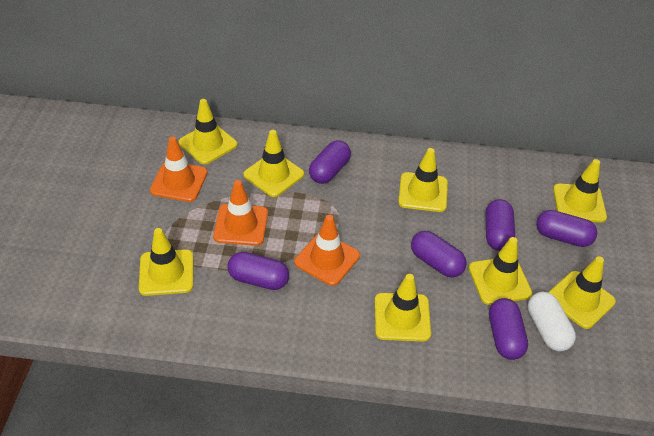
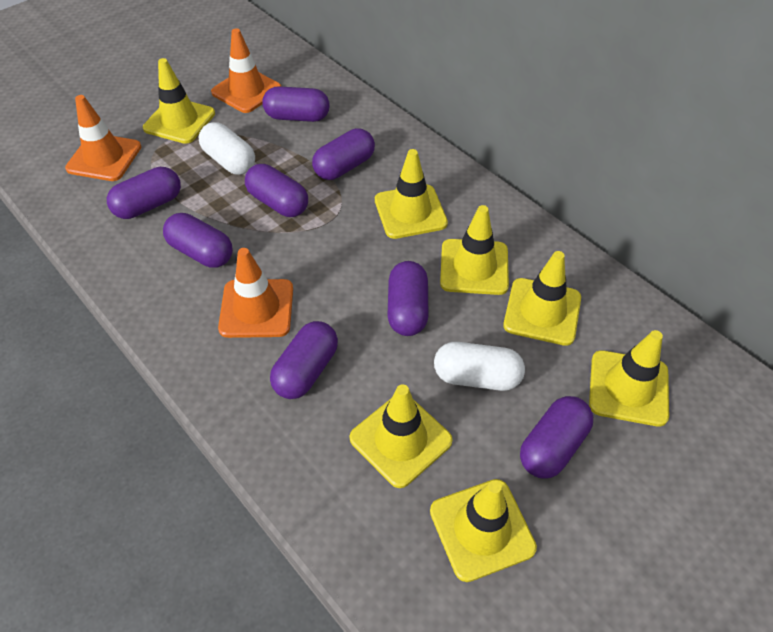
purple capsule: [227,252,289,290] [309,140,351,184] [411,231,467,278] [485,199,515,251] [489,298,528,360] [536,210,597,247] = 6 -> [107,167,181,219] [163,213,233,268] [245,164,308,217] [262,86,329,122] [270,321,338,399] [312,128,375,180] [388,261,428,336] [520,396,593,478] = 8
white capsule: [528,292,576,351] = 1 -> [199,122,255,175] [434,342,525,391] = 2
yellow traffic cone: [139,228,193,296] [179,99,237,164] [243,130,304,197] [375,274,431,341] [398,148,448,212] [469,237,532,305] [549,256,616,329] [553,159,607,223] = 8 -> [143,58,215,144] [349,384,453,488] [375,149,448,239] [430,479,537,582] [440,205,509,295] [503,251,581,346] [589,330,669,427] = 7

